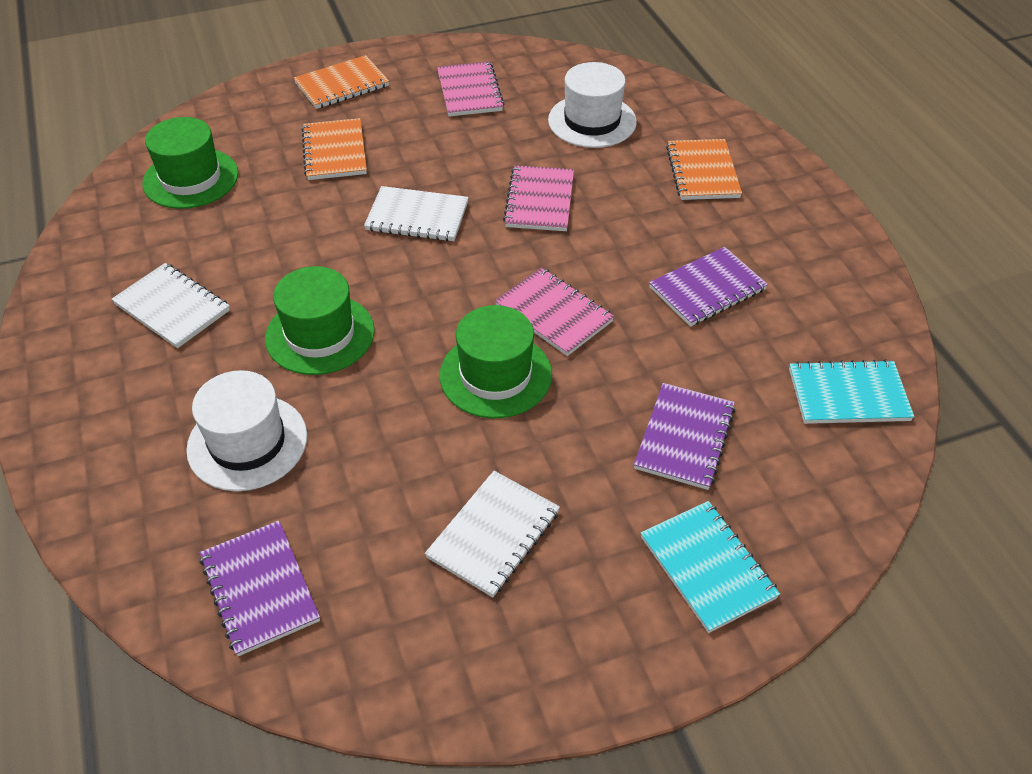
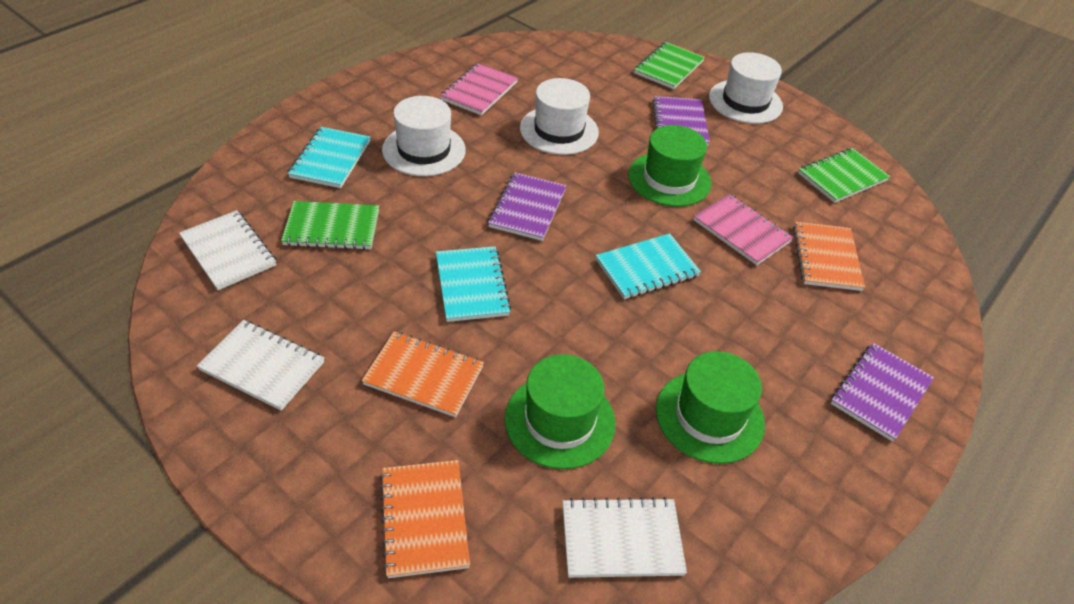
green notebook: none = 0 -> [281,201,379,250] [634,42,705,89] [798,148,890,203] = 3
pink notebook: [437,61,504,117] [495,267,614,356] [503,165,574,231] = 3 -> [440,63,518,115] [693,194,794,265] = 2
turquoise notebook: [641,501,780,633] [789,359,914,424] = 2 -> [288,127,371,188] [436,246,511,322] [596,233,701,299] = 3
white hat: [186,370,307,491] [548,62,637,148] = 2 -> [382,96,466,176] [520,78,599,155] [709,52,783,124] = 3

